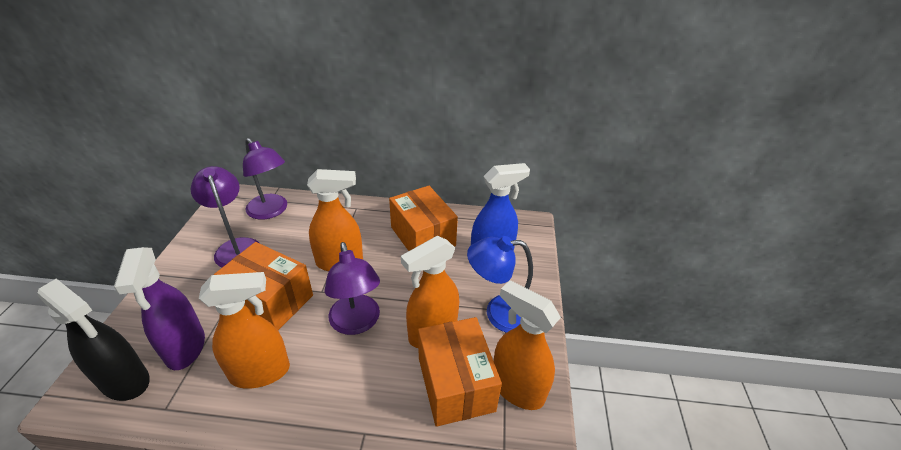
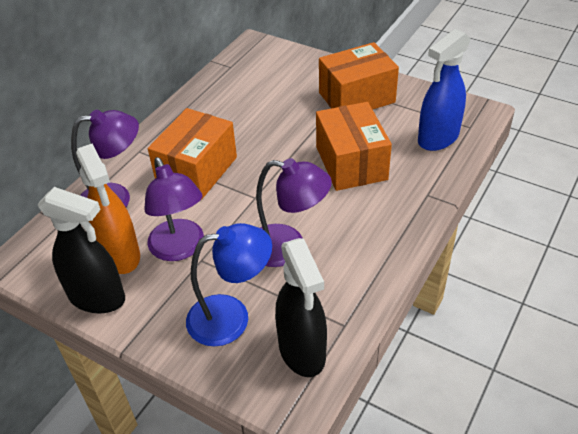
black spray bottle: [38,279,150,401] = 1 -> [38,187,125,313] [275,238,327,377] = 2
orange spray bottle: [199,272,290,389] [307,169,363,271] [401,236,459,348] [493,280,561,410] = 4 -> [76,143,140,274] = 1
purple spray bottle: [114,247,205,370] = 1 -> none = 0

